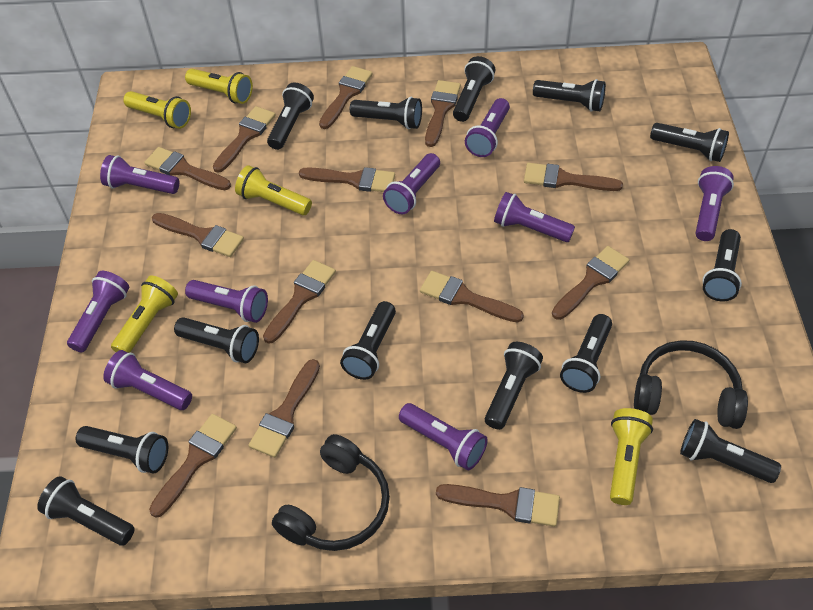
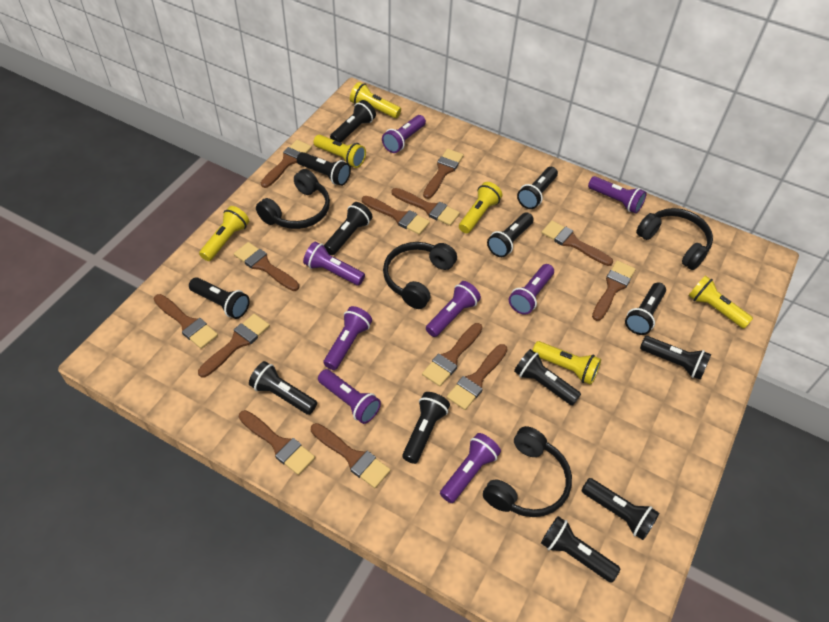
black headphones: [272,434,390,551] [634,340,748,429] = 2 -> [256,169,330,229] [383,242,457,309] [483,426,572,517] [636,208,713,270] = 4
purple flashlight: [67,271,129,352] [100,155,179,194] [103,350,192,410] [185,280,268,323] [383,153,440,214] [399,403,488,470] [465,98,510,157] [494,192,575,242] [695,166,734,241] = 9 -> [303,241,365,286] [318,369,381,424] [323,306,372,370] [382,115,426,153] [426,281,481,337] [440,433,501,503] [509,264,554,315] [588,176,647,214] = 8
yellow flashlight: [111,275,178,353] [123,91,191,129] [185,69,253,104] [235,165,312,215] [610,408,653,505] = 5 -> [199,206,249,261] [313,135,366,168] [350,82,401,118] [459,182,502,233] [532,341,601,385] [688,275,753,329] = 6

